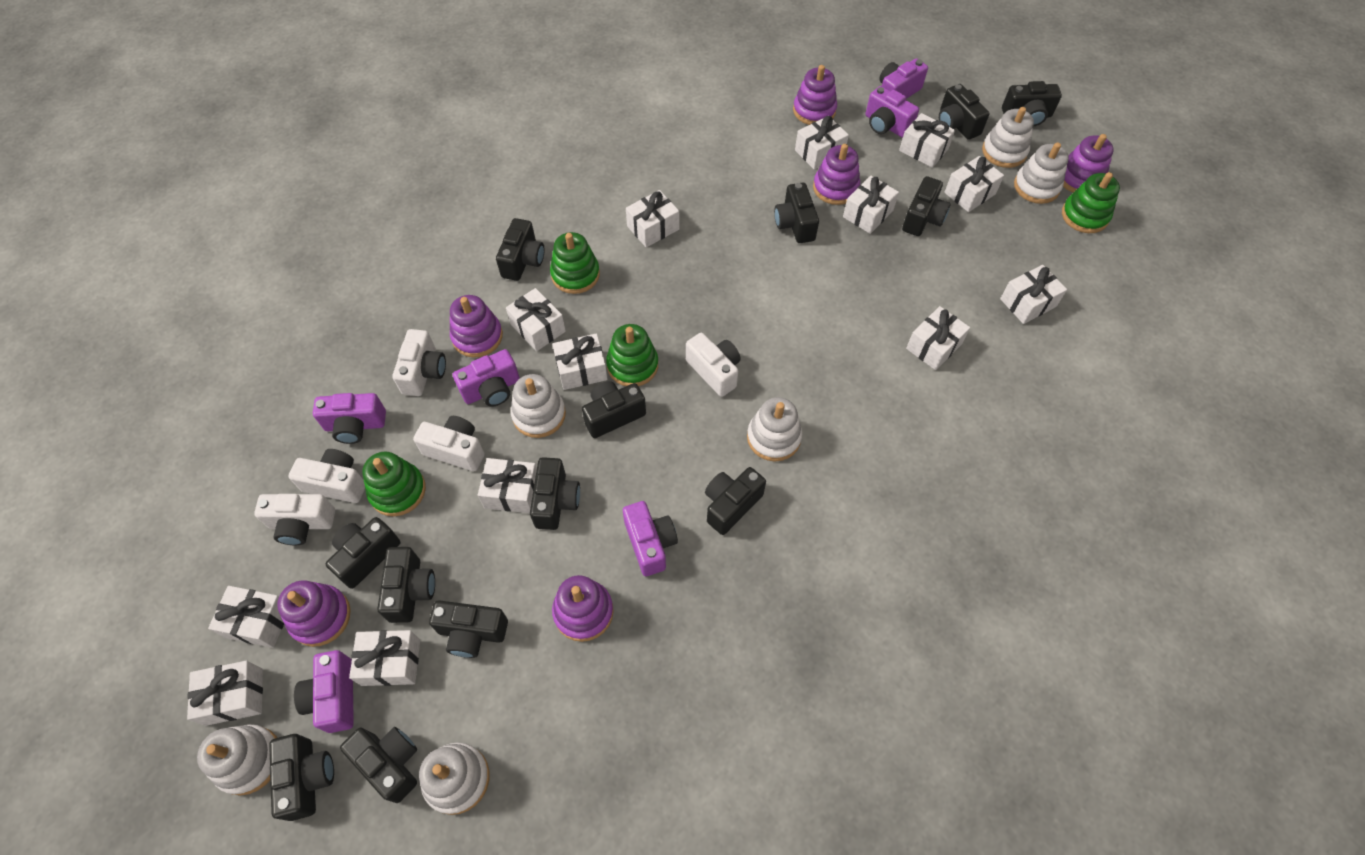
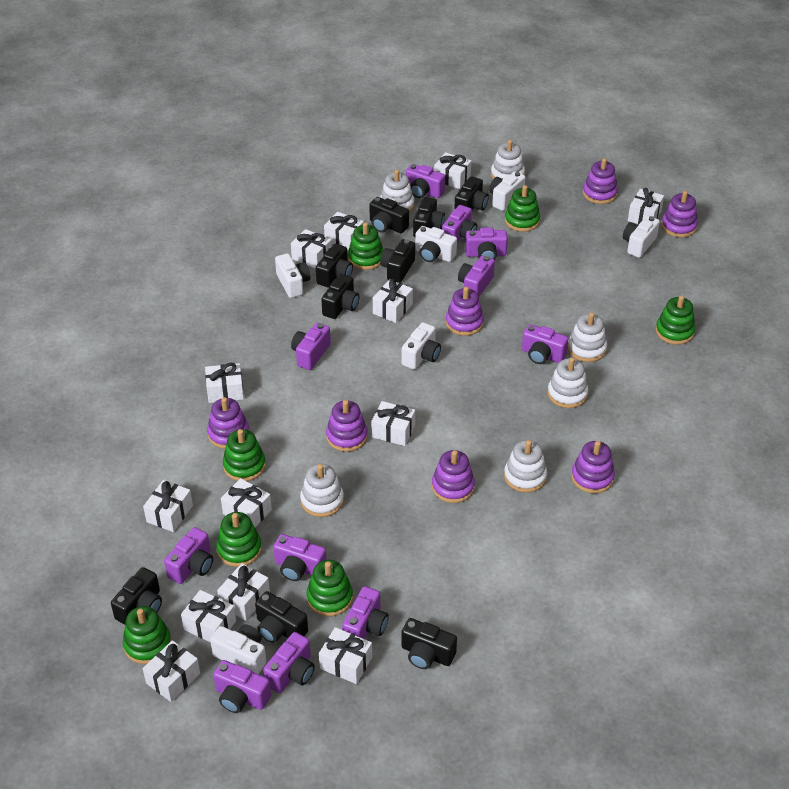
black camera: [269,734,334,821] [326,517,401,589] [340,727,417,803] [377,547,435,623] [429,600,508,658] [496,218,544,281] [530,457,580,530] [582,381,646,438] [705,467,766,535] [774,183,819,243] [902,176,951,236] [939,84,990,140] [1002,81,1062,126] = 13 -> [111,567,162,625] [255,591,308,643] [316,244,353,288] [321,274,359,319] [369,197,409,233] [380,239,415,283] [401,618,457,669] [413,197,445,237] [454,176,489,210] = 9
green stacking toy: [362,452,426,516] [550,232,600,294] [606,324,658,386] [1062,172,1120,233] = 4 -> [123,606,171,664] [216,512,262,567] [223,429,266,481] [307,560,353,616] [348,222,384,270] [505,185,540,232] [656,295,695,345] = 7
purple camera: [294,650,354,733] [313,393,386,444] [453,349,520,407] [623,501,678,576] [866,86,919,138] [879,58,928,99] = 6 -> [164,527,213,584] [213,660,271,713] [263,632,315,693] [273,534,327,581] [291,323,331,370] [342,586,389,639] [406,164,445,198] [442,205,477,243] [458,256,495,296] [465,227,508,260] [522,324,569,364] = 11
purple stacking toy: [277,580,351,647] [450,295,503,358] [552,575,614,642] [793,65,837,125] [813,144,860,205] [1063,134,1114,193] = 6 -> [207,397,249,449] [326,400,368,452] [432,450,475,503] [446,287,484,336] [571,441,615,494] [583,158,618,204] [661,191,698,237] = 7
white camera: [254,494,335,545] [288,449,365,503] [392,329,446,396] [413,416,484,471] [686,333,741,397] = 5 -> [210,625,266,674] [275,253,310,298] [402,322,441,370] [415,226,457,262] [489,171,526,211] [623,216,660,258] = 6

